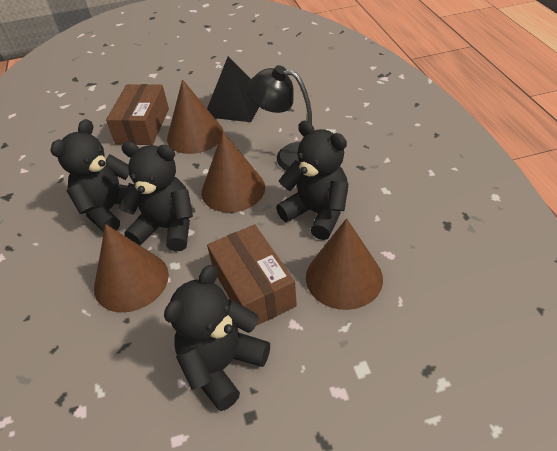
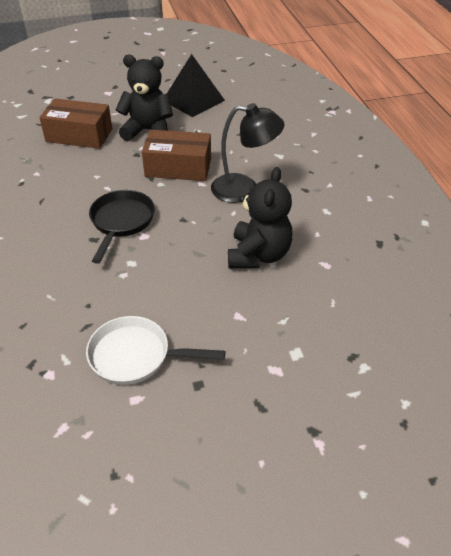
black pan: none = 0 -> [89,190,155,264] = 1
black teddy bear: [50,119,129,232] [119,141,193,252] [164,265,270,411] [276,121,348,240] = 4 -> [116,55,173,141] [228,167,293,268] = 2
brown cone: [94,224,169,313] [167,79,224,154] [202,132,265,213] [306,218,383,310] = 4 -> none = 0
white pan: none = 0 -> [86,316,226,385] = 1

